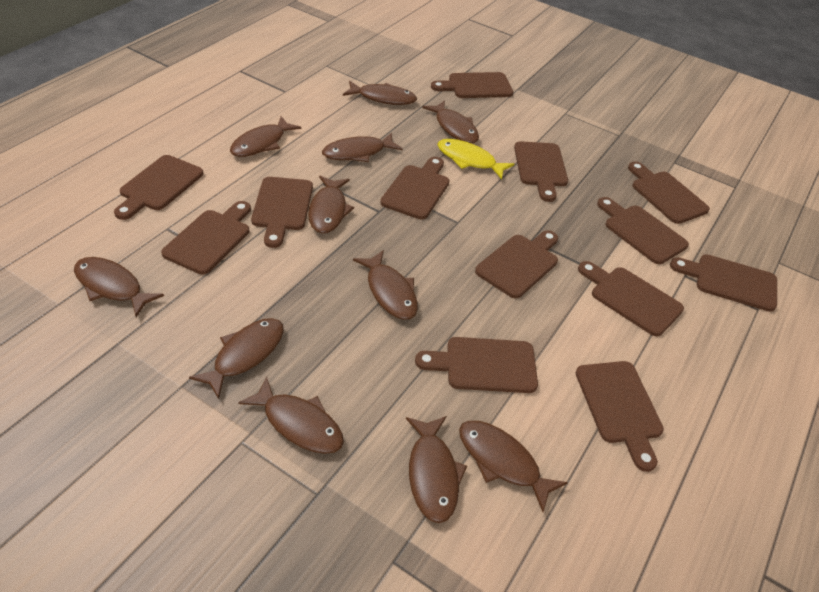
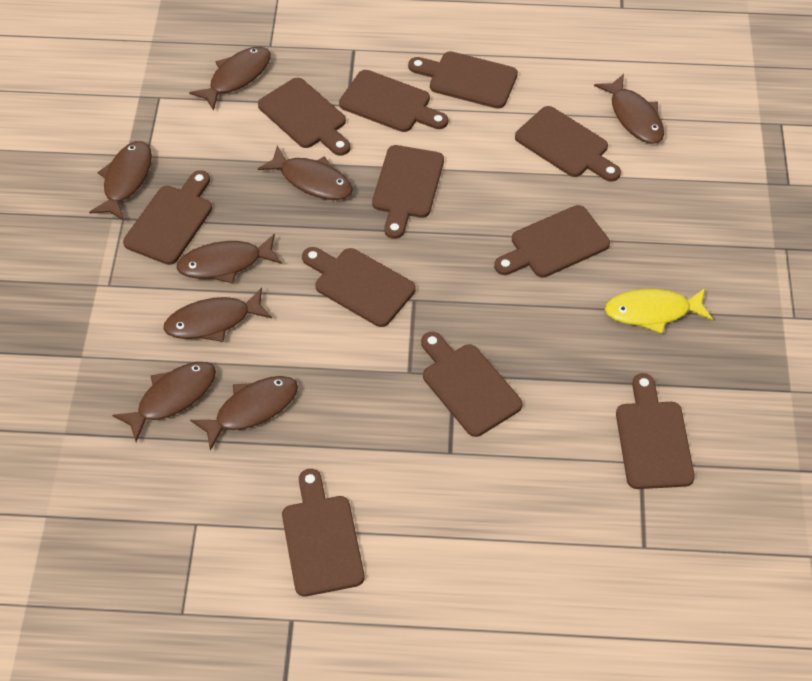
brown cutting board: [114,155,203,220] [161,201,251,274] [251,177,313,248] [380,157,450,219] [415,337,538,393] [431,72,513,98] [475,230,558,298] [514,141,568,202] [576,361,664,472] [578,261,684,336] [597,197,689,264] [628,161,710,224] [670,254,777,312] = 13 -> [123,170,212,265] [258,78,351,156] [282,469,364,596] [302,247,416,327] [339,70,448,132] [372,145,444,239] [408,51,518,109] [421,332,523,437] [494,205,610,278] [515,106,621,182] [616,373,695,489] = 11
brown fish: [74,257,164,317] [189,318,284,399] [230,116,301,157] [238,377,344,454] [308,176,354,234] [322,133,403,162] [343,81,417,105] [353,250,418,320] [406,416,467,523] [422,100,479,143] [459,421,568,512] = 11 -> [89,141,152,221] [112,362,216,442] [163,287,272,342] [176,234,282,283] [189,46,271,111] [190,376,298,451] [258,146,353,200] [594,74,664,144] = 8

